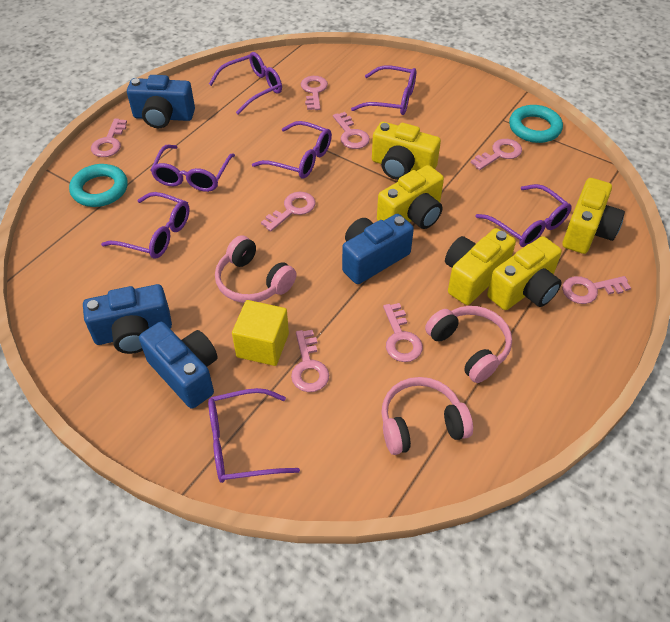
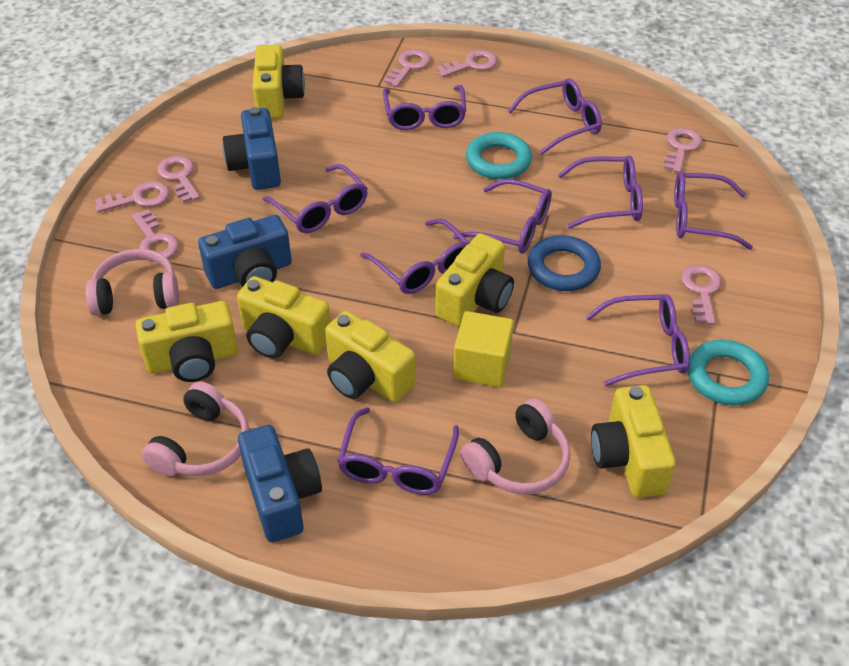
blue camera: [83,284,172,354] [127,75,195,128] [139,322,218,409] [342,214,414,284] = 4 -> [198,215,292,289] [223,107,281,190] [238,425,322,542] = 3
blue ring: none = 0 -> [528,235,601,291] = 1
pink key: [91,119,127,157] [261,192,315,231] [291,330,329,392] [301,76,328,110] [333,112,370,149] [383,303,423,362] [471,139,522,170] [562,276,631,304] = 8 -> [95,181,170,212] [132,209,179,259] [157,156,200,203] [384,49,431,87] [436,50,498,77] [664,128,702,173] [681,264,722,325] = 7
purple glasses: [101,192,190,259] [151,145,235,192] [208,388,300,483] [209,52,282,115] [252,121,332,179] [351,65,416,115] [475,184,572,247] = 7 -> [262,164,368,233] [337,407,459,495] [360,219,470,294] [383,85,466,130] [453,179,552,253] [508,78,602,155] [558,155,643,229] [586,294,690,386] [674,171,753,250] = 9
yellow camera: [372,122,441,180] [377,165,444,229] [445,228,516,305] [487,236,562,310] [562,178,625,254] = 5 -> [136,301,238,382] [237,276,331,358] [252,45,305,119] [325,311,416,402] [435,233,514,327] [591,385,676,498] = 6

